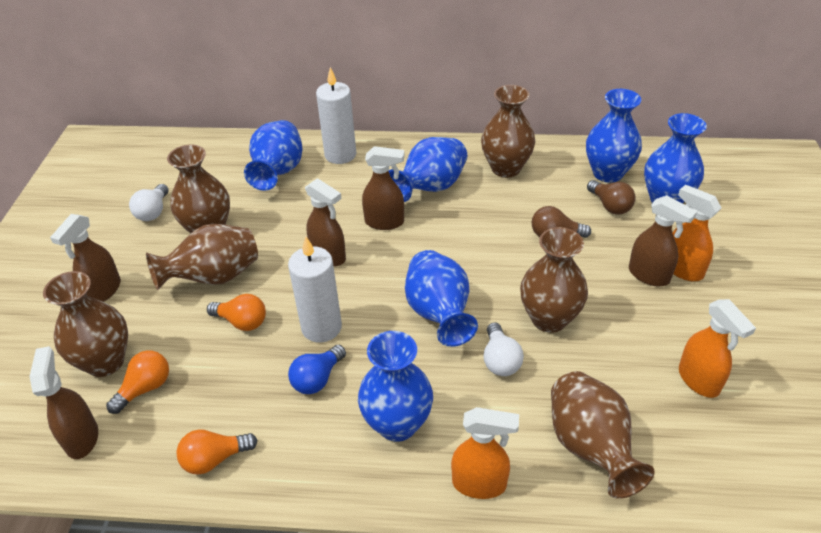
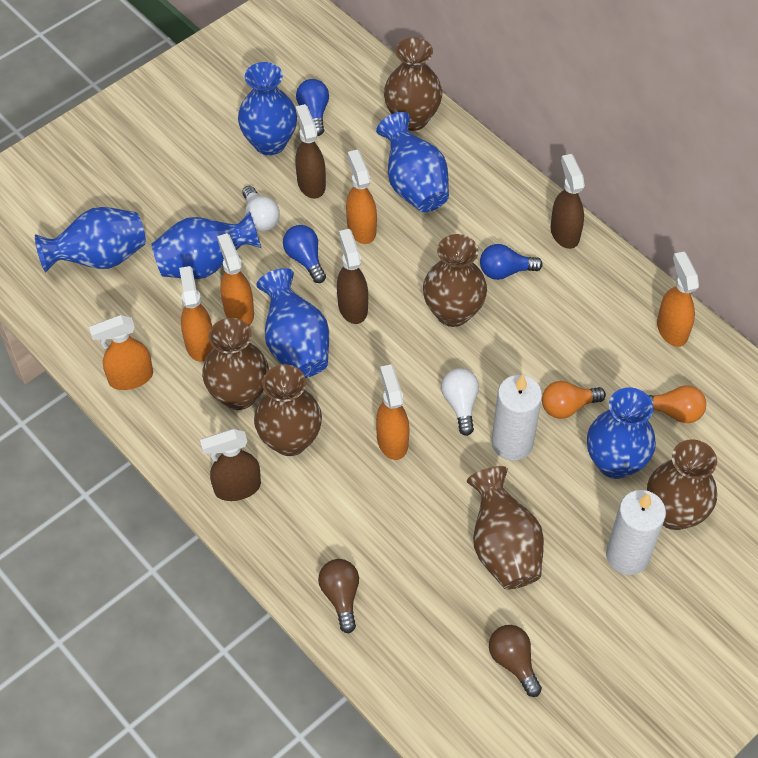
blue light bulb: [288,345,346,394] = 1 -> [283,225,326,283] [296,79,329,136] [480,244,543,280] = 3
brown spray bottle: [29,346,98,459] [50,214,121,302] [305,178,346,267] [362,146,405,230] [629,195,697,286] = 5 -> [200,429,261,501] [295,104,326,199] [337,229,368,324] [551,154,585,249] = 4
orange light bulb: [106,350,169,414] [177,429,257,475] [207,294,266,331] = 3 -> [542,381,606,419] [648,385,706,423] = 2
orange spray bottle: [451,407,519,499] [672,185,722,281] [679,299,756,398] = 3 -> [89,315,153,390] [179,266,213,362] [217,233,254,326] [346,149,377,244] [376,365,409,460] [657,252,699,347] = 6

